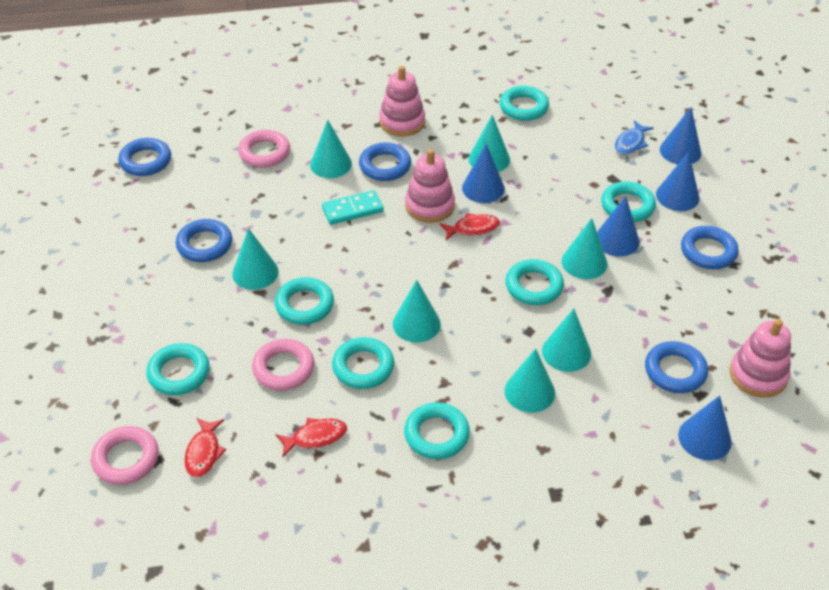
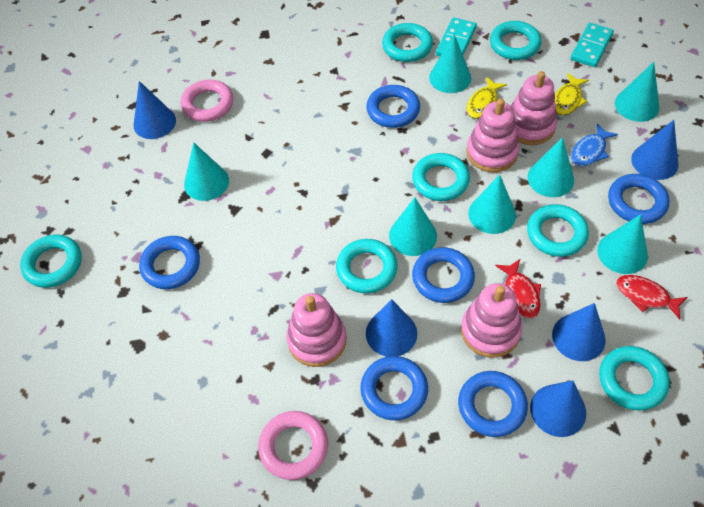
blue ring: [118,138,171,176] [176,219,232,262] [359,143,411,181] [645,341,708,393] [681,226,739,269] = 5 -> [139,236,200,289] [360,356,428,420] [366,85,420,128] [412,247,475,303] [458,371,528,437] [608,174,669,224] = 6
pink ring: [91,426,159,485] [238,130,290,168] [252,339,314,391] = 3 -> [181,80,233,122] [258,411,328,480] = 2
pink stacking toy: [379,66,425,137] [405,149,455,223] [730,319,791,398] = 3 -> [286,293,346,367] [461,283,522,358] [466,99,519,172] [511,71,557,145] = 4
red fish: [184,418,226,478] [275,418,347,457] [439,213,500,240] = 3 -> [495,259,541,318] [616,275,688,319] = 2
turquoise domino: [322,190,384,225] = 1 -> [436,17,477,56] [570,23,614,67] = 2
yellow fish: none = 0 -> [467,77,507,119] [555,73,589,116] = 2

